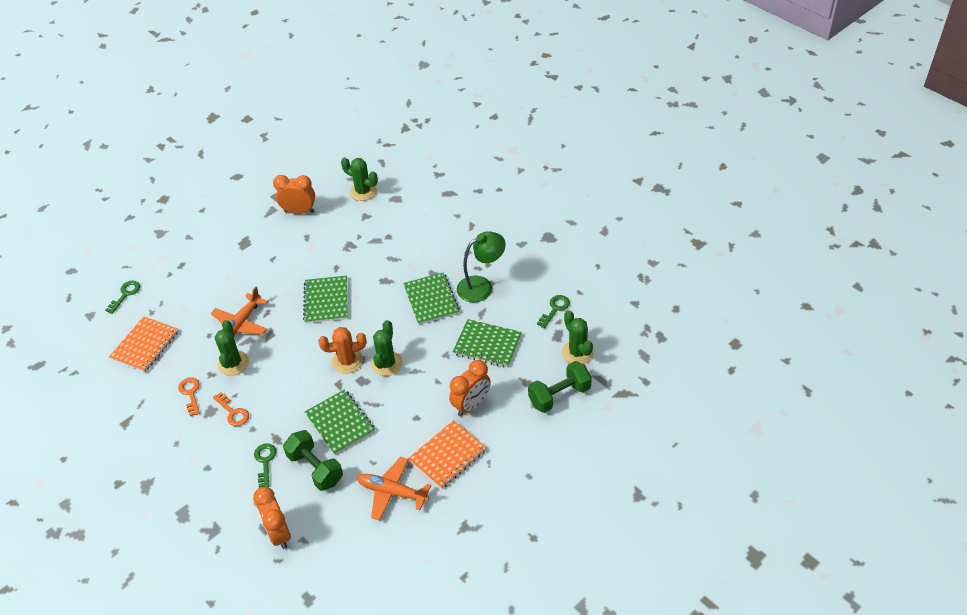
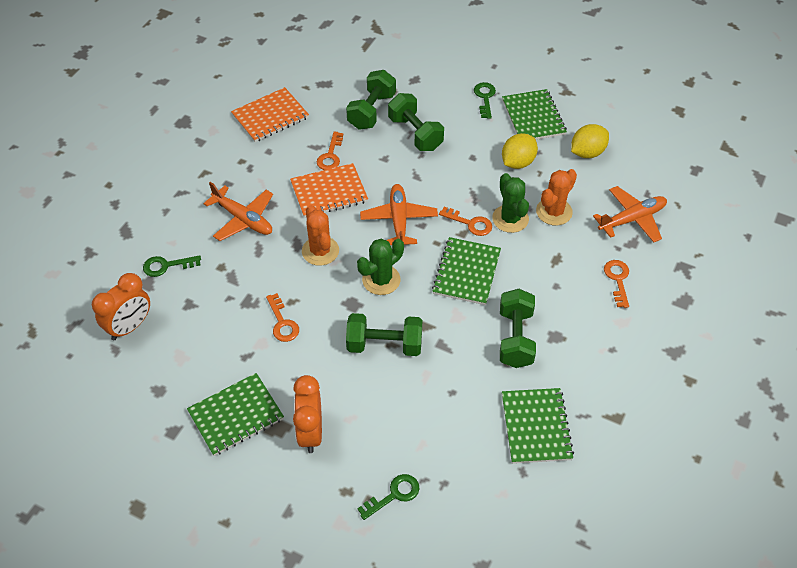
green cactus: [215,320,249,376] [341,158,378,201] [371,320,403,376] [562,310,594,364] = 4 -> [357,239,404,295] [492,173,529,233] = 2
green dumbbell: [283,430,343,491] [528,361,592,413] = 2 -> [346,70,396,130] [346,313,422,356] [388,93,444,151] [500,289,536,368] = 4
green lamp: [457,231,506,303] = 1 -> none = 0
orange cactus: [318,327,367,374] = 1 -> [302,205,339,266] [536,169,577,226] = 2
orange clock: [253,487,291,549] [273,175,315,214] [449,360,491,416] = 3 -> [92,273,150,340] [293,375,322,453] = 2
orange key: [178,377,200,416] [213,392,249,426] = 2 -> [266,293,299,342] [317,131,343,170] [439,207,492,236] [604,260,629,308] = 4
orange plane: [211,287,268,335] [357,457,431,521] = 2 -> [203,182,273,241] [360,184,438,245] [593,186,667,242] = 3
yellow lemon: none = 0 -> [502,133,538,169] [571,124,609,158] = 2

